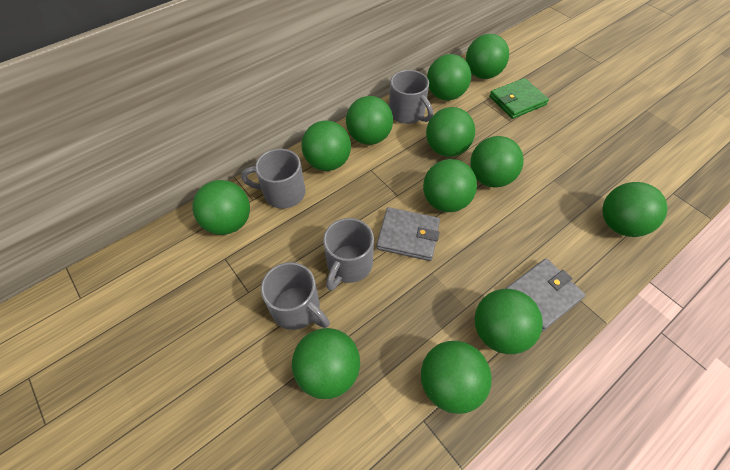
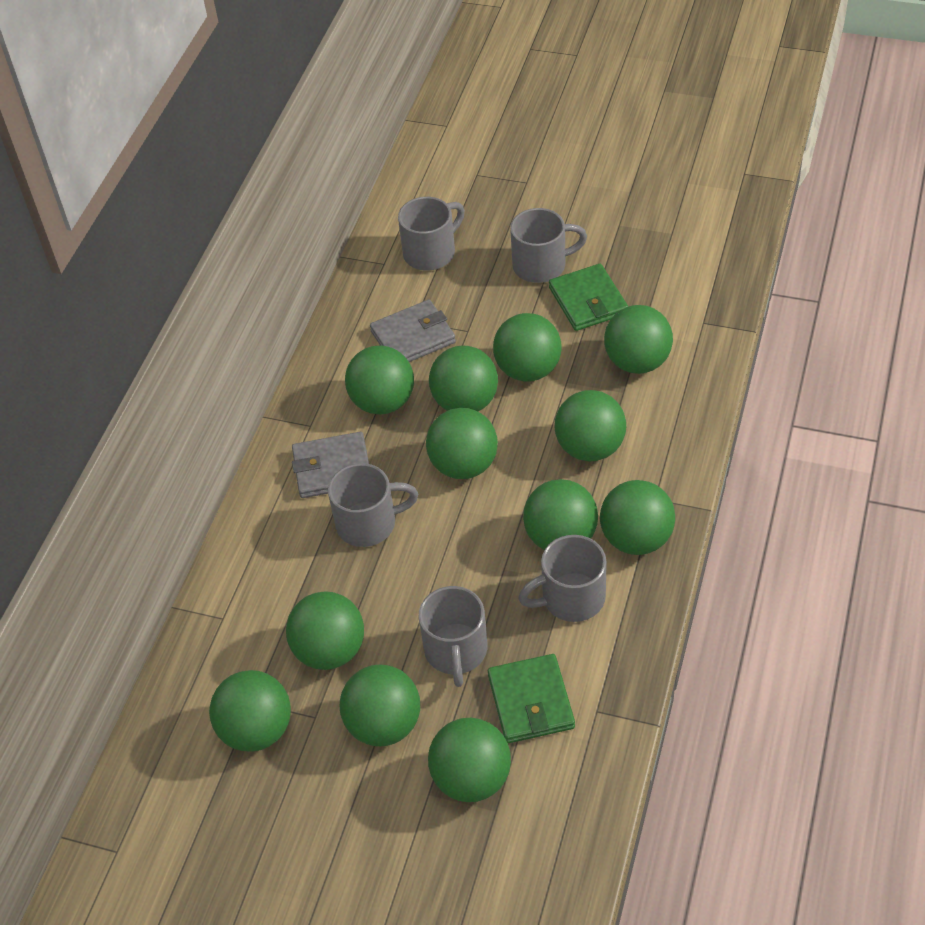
green wallet: [489,78,549,119] = 1 -> [488,654,575,743] [549,264,628,331] = 2
grey mug: [241,149,305,209] [261,262,330,330] [323,218,374,291] [389,70,433,124] = 4 -> [328,463,418,547] [398,197,465,271] [419,586,488,687] [510,208,587,283] [518,535,607,622] = 5

